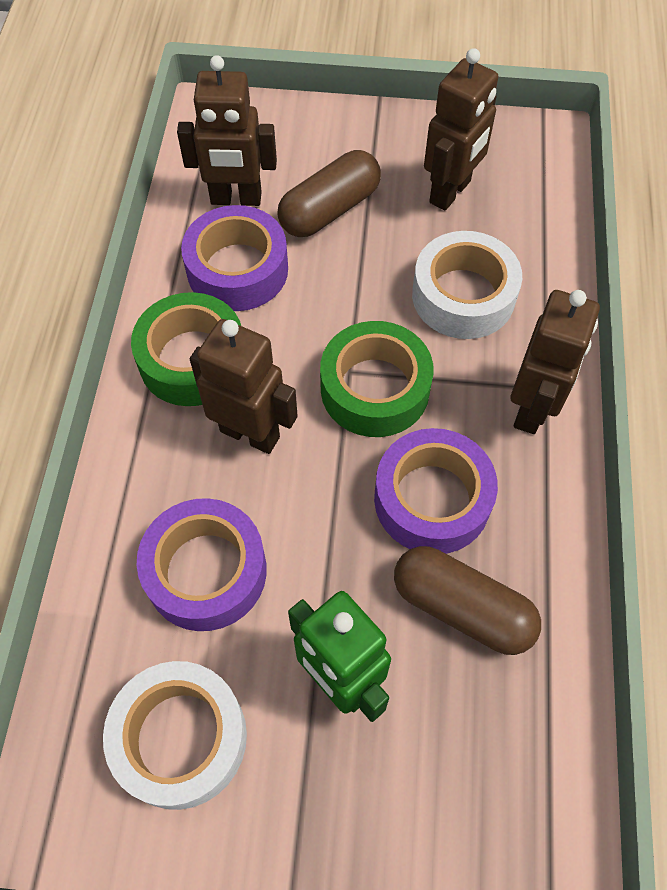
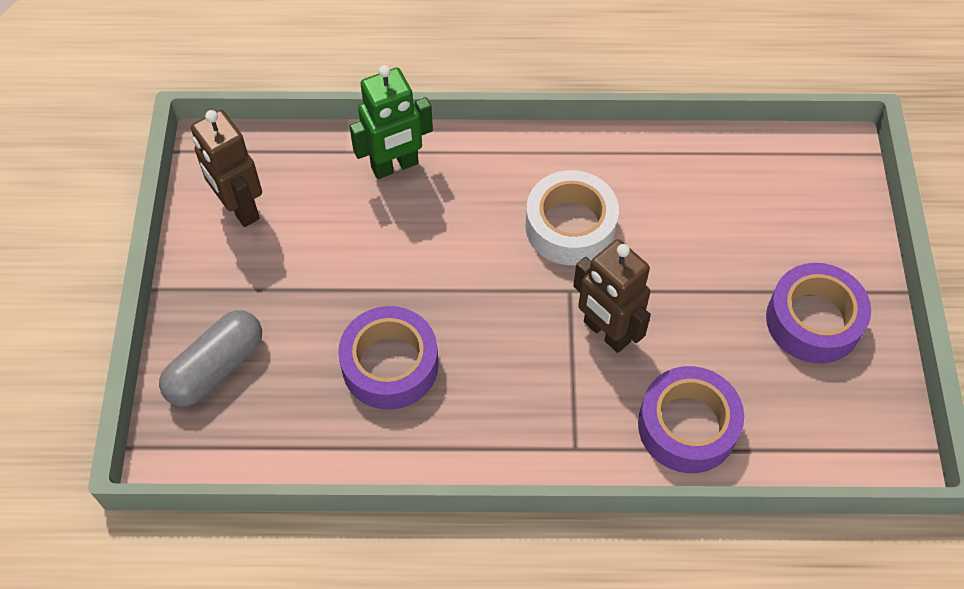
brown capsule: [277,150,381,237] [394,546,541,655] = 2 -> none = 0
brown robot: [177,55,277,206] [190,319,298,454] [424,48,499,211] [511,290,600,434] = 4 -> [191,110,262,227] [573,239,651,353] = 2
green tape: [131,292,241,406] [320,321,434,437] = 2 -> none = 0
grey capsule: none = 0 -> [159,310,262,407] = 1
white tape: [103,661,247,810] [412,231,522,339] = 2 -> [526,170,619,265] = 1

